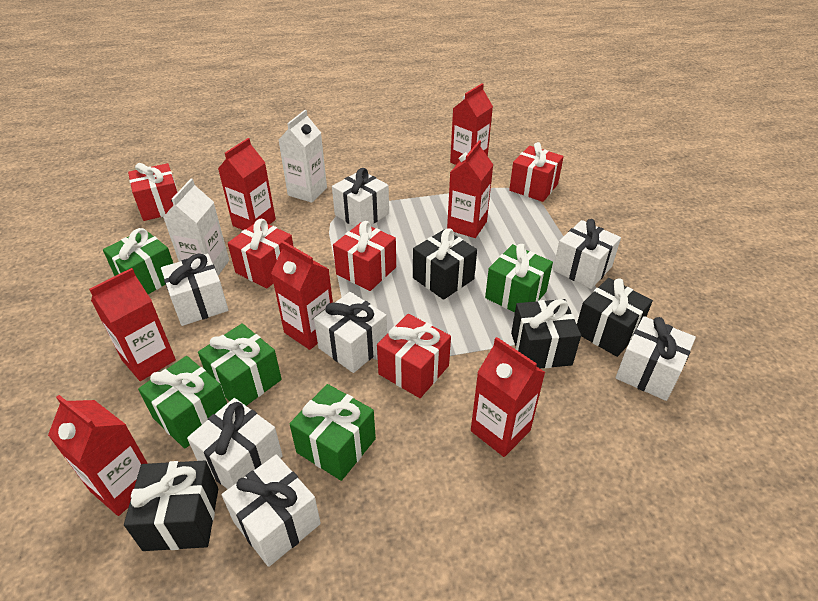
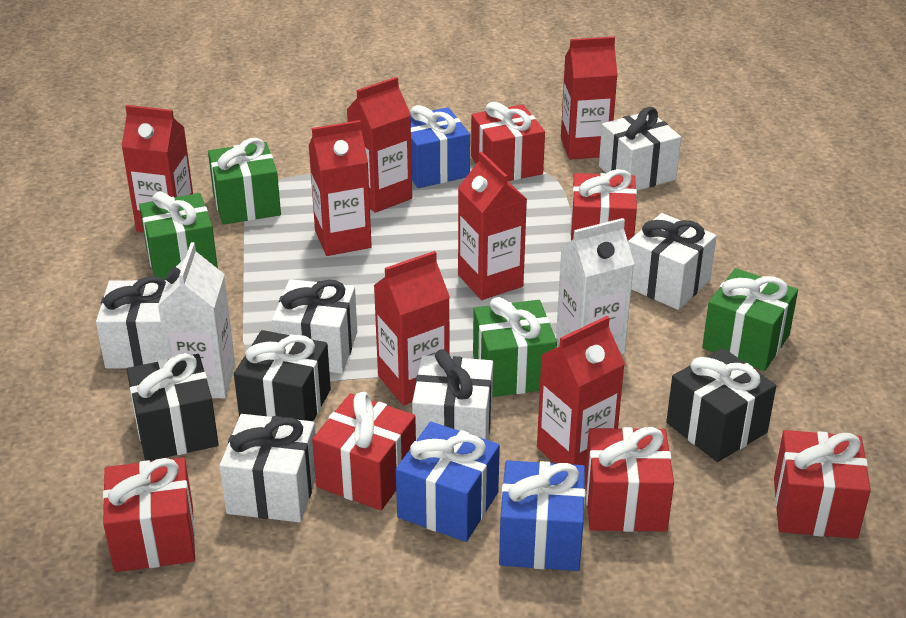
black gift: [124,461,218,551] [413,228,477,300] [511,299,581,368] [577,278,653,357] = 4 -> [127,353,219,461] [234,330,331,421] [666,348,776,462] = 3
blue gift: none = 0 -> [396,422,500,542] [410,105,470,188] [499,460,585,571] = 3
green gift: [103,228,173,294] [138,356,227,449] [198,323,282,406] [290,384,376,481] [485,244,553,312] = 5 -> [139,191,218,280] [208,138,281,225] [473,297,557,397] [702,268,798,371] = 4
red gift: [128,163,178,221] [228,219,293,288] [333,221,396,291] [377,314,451,398] [509,142,564,202] = 5 -> [103,457,195,572] [312,392,416,510] [471,102,545,181] [570,169,637,241] [585,427,674,532] [774,430,871,539] = 6
white gift: [161,254,229,326] [187,398,283,489] [222,454,321,567] [314,292,387,373] [332,168,389,227] [553,219,621,289] [616,316,696,401] = 7 -> [96,276,167,368] [219,414,316,522] [272,279,357,374] [412,349,493,440] [599,107,681,191] [628,213,717,310] = 6

